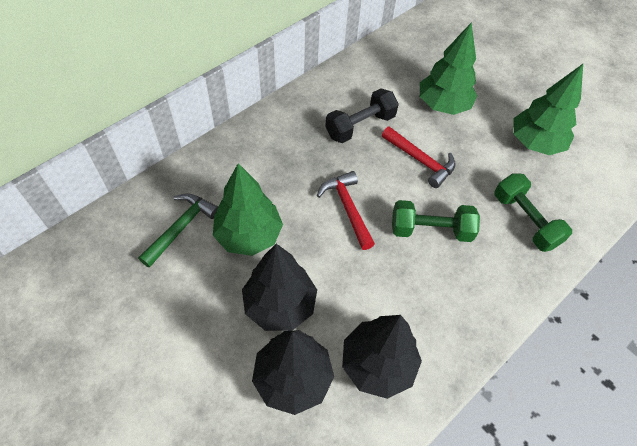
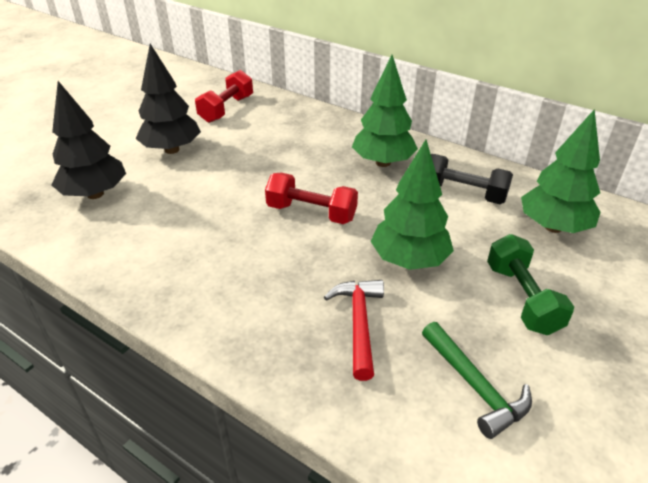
black tree: [242,244,317,331] [252,330,334,415] [342,315,422,399] = 3 -> [52,81,126,199] [136,44,201,154] = 2
green dumbbell: [392,200,480,242] [494,173,572,252] = 2 -> [487,234,574,336] = 1
red dumbbell: none = 0 -> [195,70,253,123] [265,173,358,224] = 2
red hammer: [317,171,375,250] [382,126,456,188] = 2 -> [324,280,384,381] = 1

